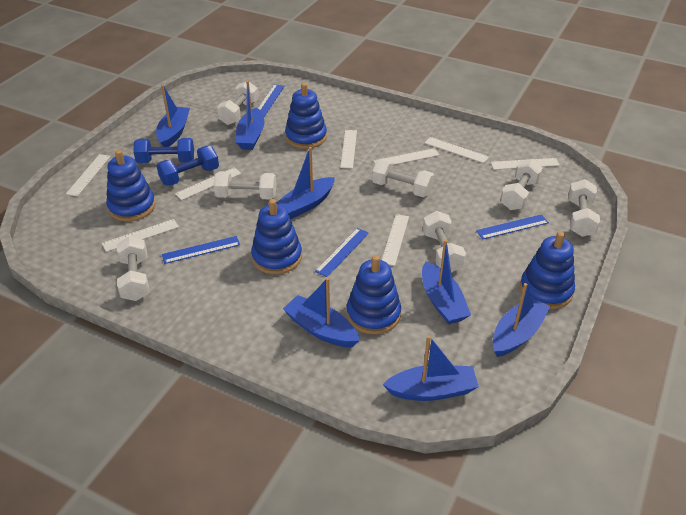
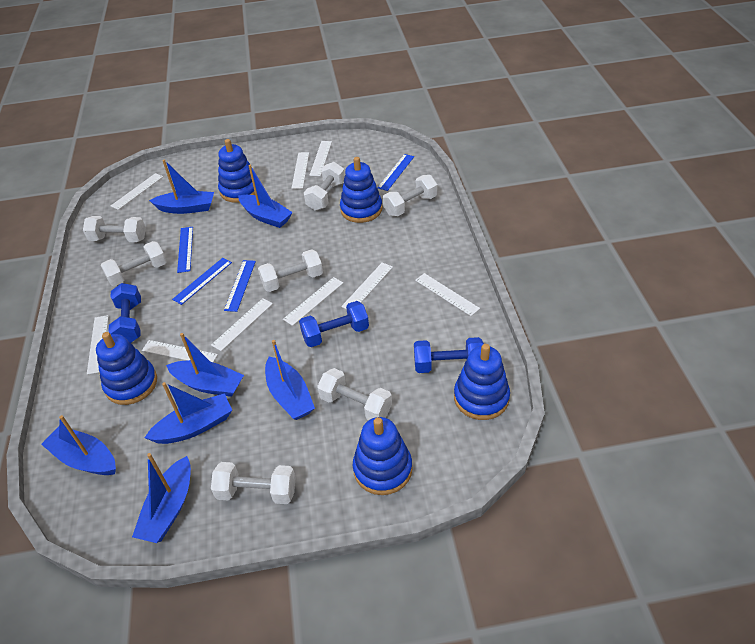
blue dumbbell: [133,138,194,163] [156,146,219,186] = 2 -> [109,283,141,343] [299,301,369,347] [414,337,484,373] = 3
white ruler: [66,154,111,196] [102,219,179,252] [175,167,241,200] [340,130,357,169] [373,148,439,165] [382,214,409,266] [425,137,489,163] [491,158,560,170] = 8 -> [87,315,109,375] [111,173,163,210] [142,340,218,362] [211,298,273,351] [283,277,343,326] [291,152,309,189] [309,141,332,176] [341,262,393,309] [415,273,480,316] = 9

